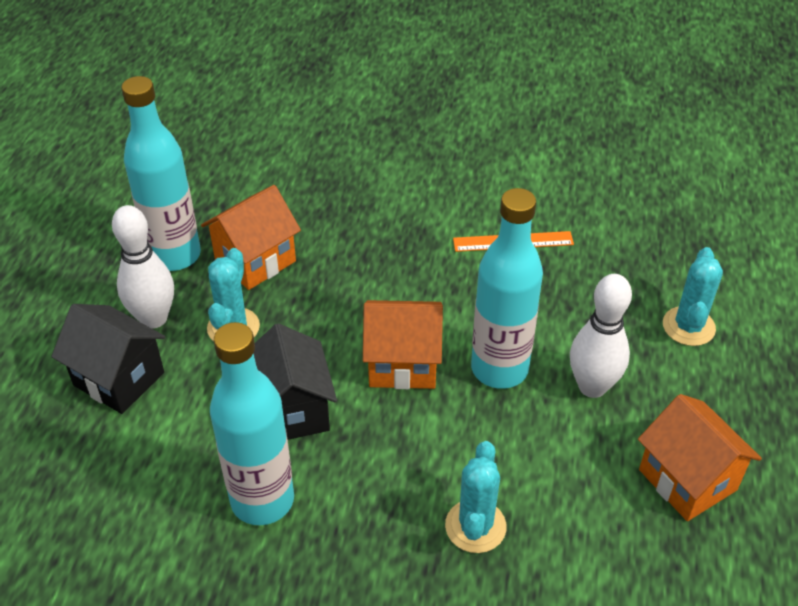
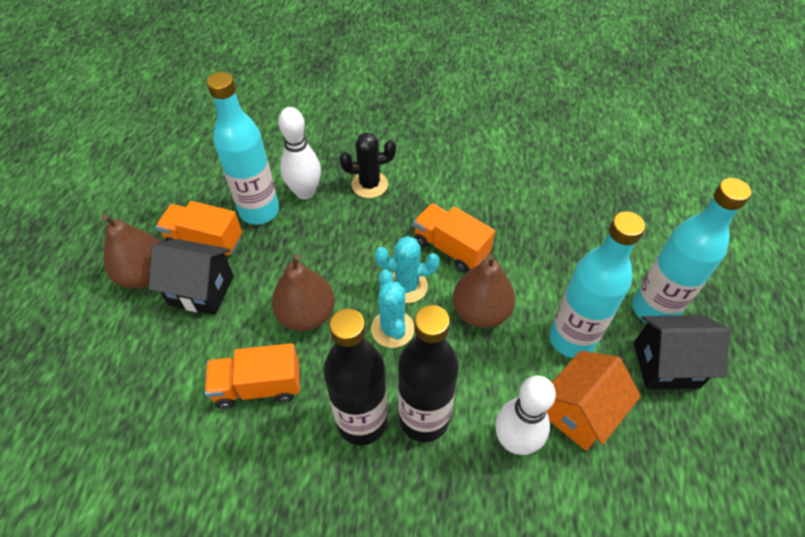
black bottle: none = 0 -> [323,308,387,445] [398,305,459,442] = 2
black cactus: none = 0 -> [340,132,396,198] = 1
brown pear: none = 0 -> [102,214,161,289] [272,254,335,331] [453,254,515,328] = 3
orange house: [201,185,301,290] [363,300,443,389] [638,394,762,521] = 3 -> [547,351,641,451] = 1
orange ruler: [453,231,574,252] = 1 -> none = 0
orange truck: none = 0 -> [156,201,242,256] [205,343,300,409] [414,203,495,273] = 3
turquoise cactus: [207,248,260,341] [445,441,506,553] [663,247,723,346] = 3 -> [371,269,414,348] [375,236,440,303] = 2

